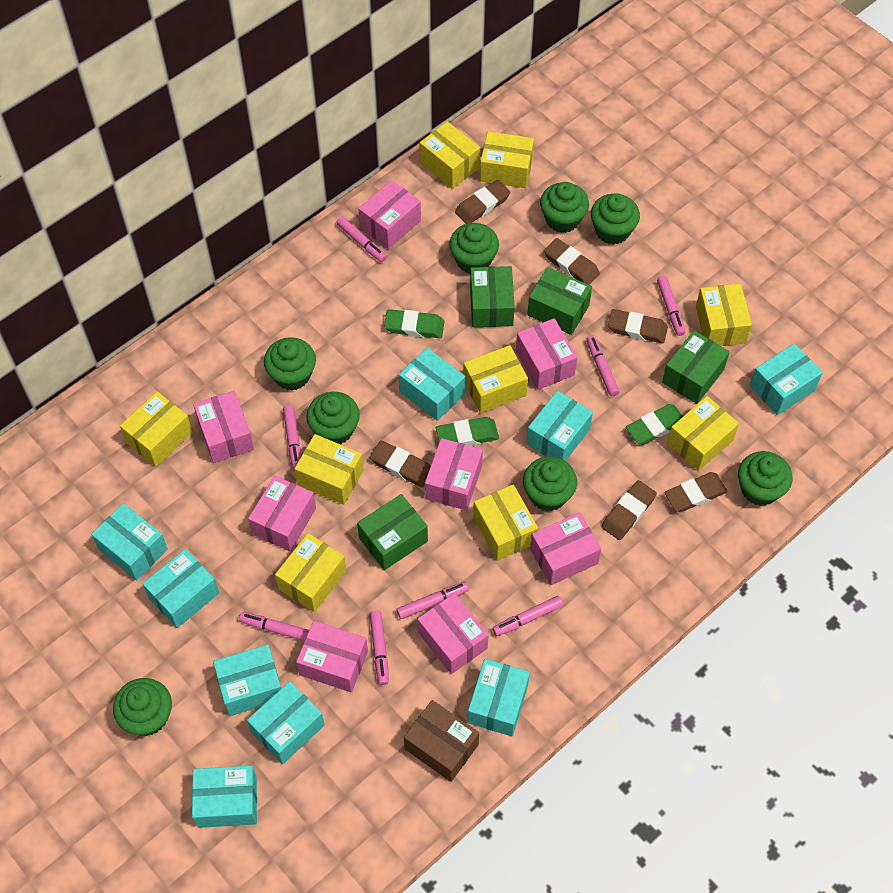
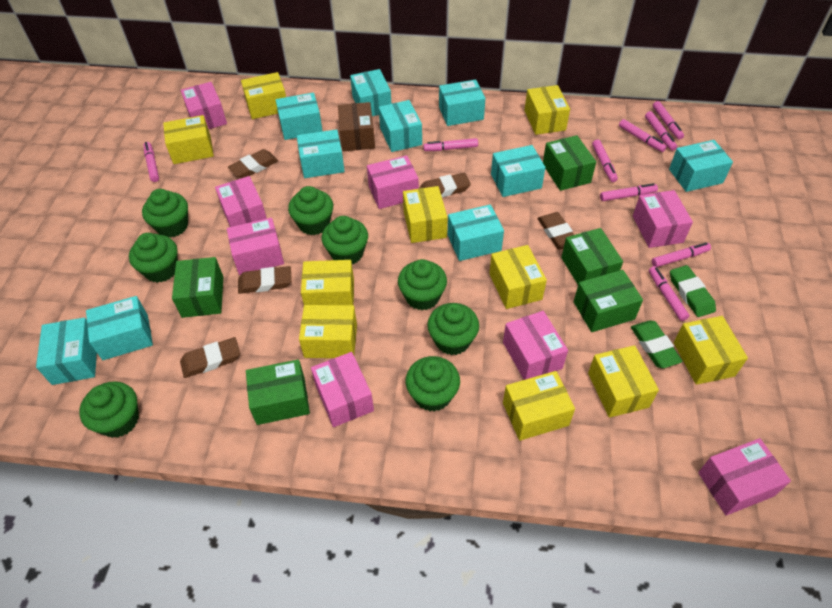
brown eraser: [370,440,431,488] [455,180,510,224] [544,238,600,285] [601,480,657,540] [608,309,668,344] [664,472,728,512] = 6 -> [180,337,240,378] [228,149,278,178] [238,266,292,294] [419,173,471,197] [538,212,574,249] = 5
green box: [357,494,428,570] [470,266,515,327] [527,267,592,335] [662,330,730,404] = 4 -> [172,257,223,318] [246,359,310,425] [543,135,596,191] [561,228,623,285] [574,270,643,332] = 5
green eraser: [384,309,445,338] [436,417,499,446] [626,404,683,445] = 3 -> [631,321,683,368] [670,265,716,317] = 2
pink marker: [239,612,309,641] [283,405,301,470] [336,216,387,262] [370,610,389,685] [396,582,469,619] [492,596,563,636] [586,336,620,397] [657,276,685,336] = 8 -> [144,142,159,182] [423,138,478,151] [592,140,618,182] [600,183,658,201] [619,119,667,152] [645,111,677,151] [649,266,689,321] [652,242,711,267] [653,101,684,140] = 9
turquoise box: [91,503,168,580] [143,549,219,628] [192,765,257,828] [213,644,281,716] [247,681,325,764] [399,348,465,421] [468,659,530,736] [526,391,593,461] [750,343,823,415] = 9 -> [36,318,97,385] [86,296,153,360] [276,93,323,140] [297,129,345,178] [350,69,391,116] [379,100,422,152] [439,79,485,126] [448,204,504,261] [491,145,545,197] [669,140,733,192] = 10
yellow box: [120,391,193,467] [275,533,346,612] [295,434,364,505] [419,121,480,189] [463,345,528,413] [473,484,538,561] [480,131,534,188] [667,396,739,471] [696,284,752,346] = 9 -> [163,115,214,164] [241,72,286,119] [299,305,357,358] [301,260,354,305] [403,186,448,243] [489,245,547,309] [503,371,575,441] [524,85,570,135] [588,345,659,418] [674,316,748,385] = 10

